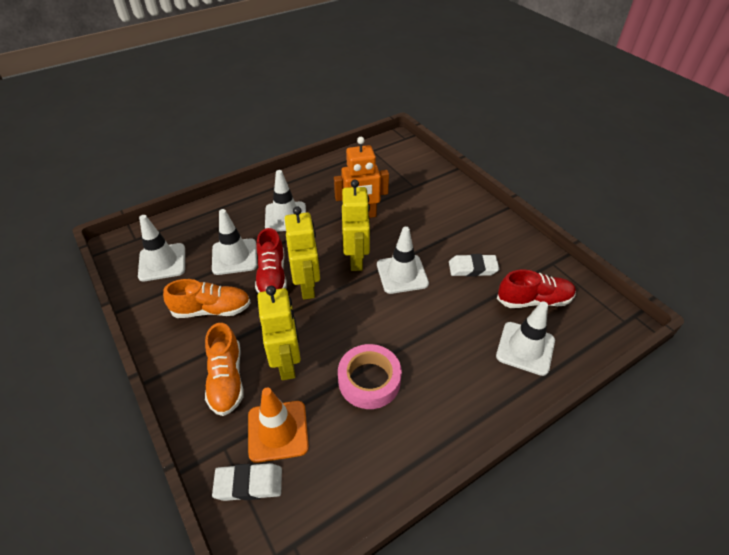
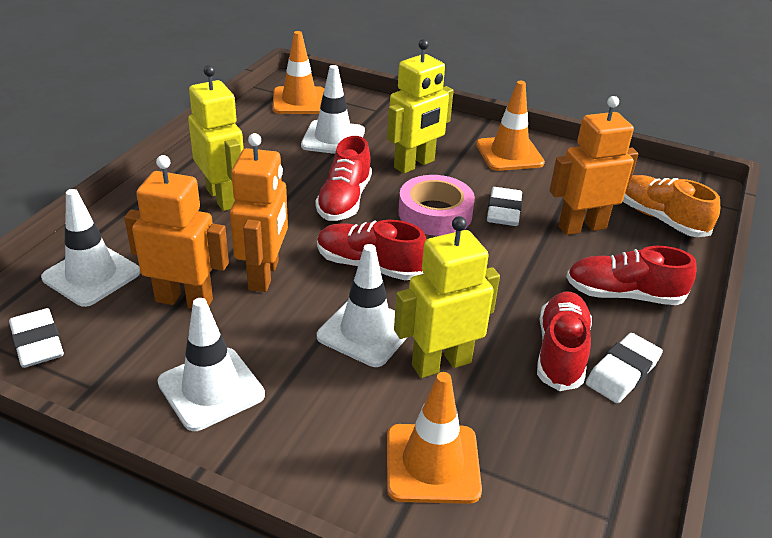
orange robot: [334,137,389,218] = 1 -> [124,155,229,309] [230,133,288,292] [550,96,638,235] = 3
orange shoe: [163,279,251,318] [205,323,244,416] = 2 -> [623,175,720,237] = 1
orange traffic cone: [248,388,309,463] = 1 -> [273,31,324,114] [387,372,482,504] [476,81,545,171] = 3
red shoe: [255,228,287,293] [497,270,576,308] = 2 -> [315,136,372,221] [317,220,426,280] [537,292,592,391] [566,246,697,305] = 4
white eraser: [212,463,282,501] [449,254,499,277] = 2 -> [9,308,64,368] [487,187,522,226] [586,333,663,403] = 3
white traffic cone: [138,215,185,282] [212,209,257,275] [265,170,306,232] [377,226,429,294] [496,301,555,376] = 5 -> [41,189,141,307] [158,298,265,431] [301,65,365,154] [317,244,407,367] = 4

